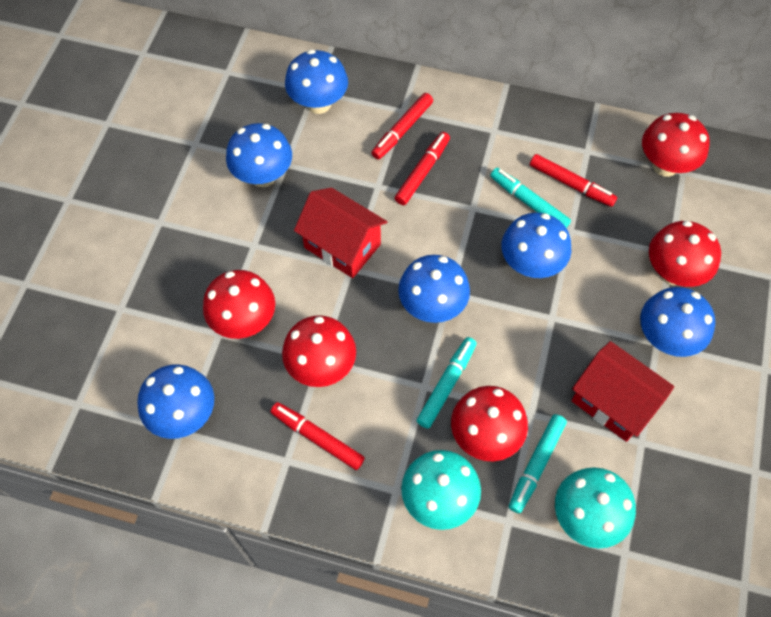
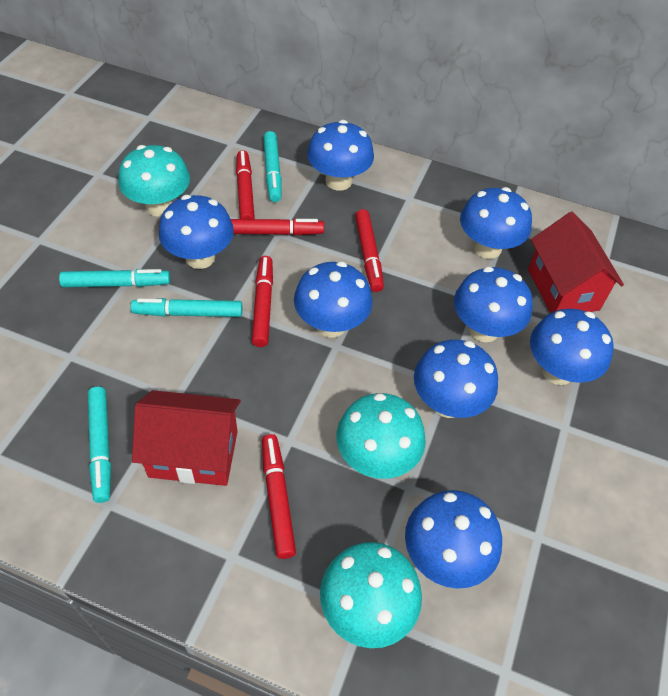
blue mushroom: [137,364,214,439] [226,123,292,187] [285,49,348,114] [398,255,470,323] [501,213,571,278] [640,287,715,357] = 6 -> [159,195,234,269] [294,261,373,338] [307,120,374,191] [405,490,502,589] [414,340,498,418] [454,266,533,342] [460,187,532,259] [530,309,614,385] = 8
red marker: [270,402,365,470] [371,93,433,160] [395,132,450,205] [530,154,617,207] = 4 -> [231,219,324,235] [236,150,255,219] [252,256,273,347] [262,434,296,559] [355,209,384,292] = 5
red mushroom: [203,270,275,339] [282,315,356,387] [451,386,528,461] [642,113,710,177] [649,221,721,287] = 5 -> none = 0
turquoise marker: [417,337,477,429] [490,168,571,228] [509,414,567,513] = 3 -> [59,269,170,287] [88,387,111,503] [131,298,242,317] [263,131,282,202] = 4
turquoise mushroom: [401,450,481,530] [555,467,636,549] = 2 -> [118,145,190,217] [320,542,422,648] [336,393,426,479] = 3

